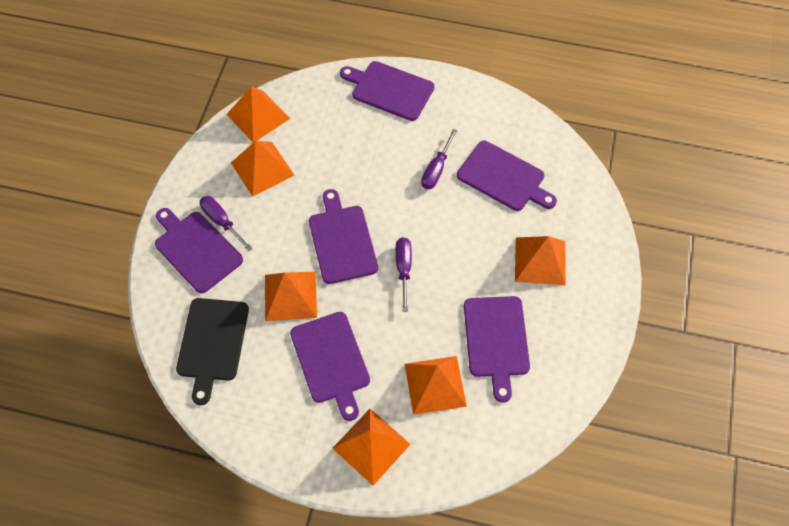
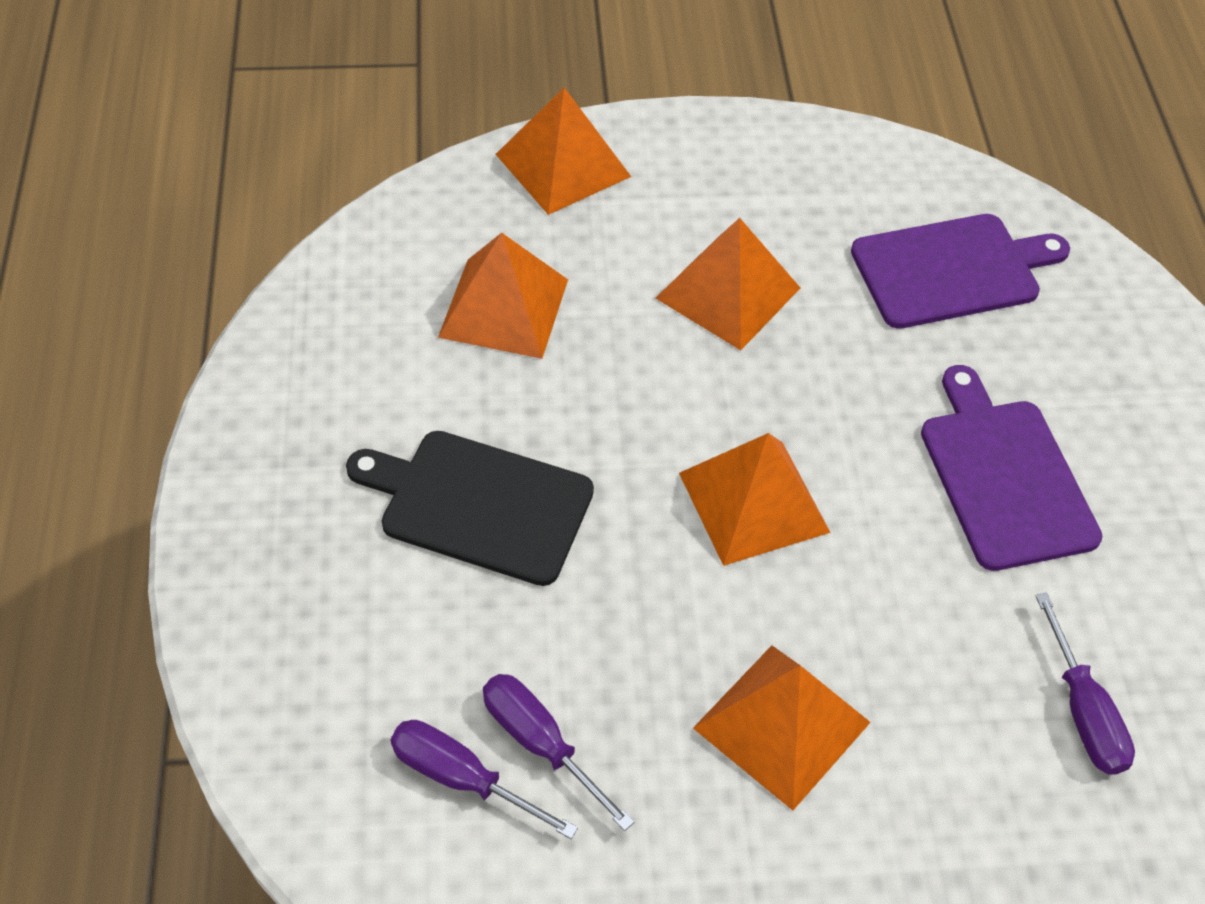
orange pyramid: [226,86,290,142] [231,141,294,197] [265,272,317,321] [332,409,411,486] [405,356,467,415] [515,236,566,285] = 6 -> [438,233,568,359] [496,88,631,215] [656,218,800,350] [679,433,831,566] [693,645,871,811] = 5
purple cutting board: [155,208,243,293] [290,312,370,421] [309,189,378,284] [340,61,434,121] [457,141,557,211] [464,296,530,403] = 6 -> [851,214,1070,329] [921,365,1102,571] = 2

